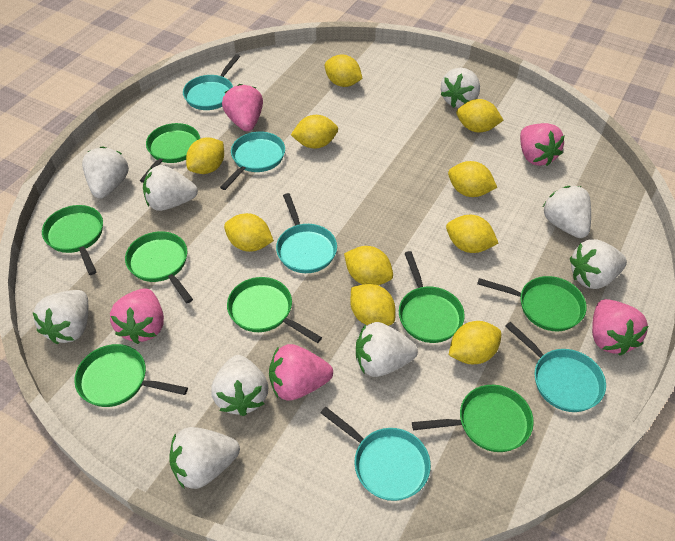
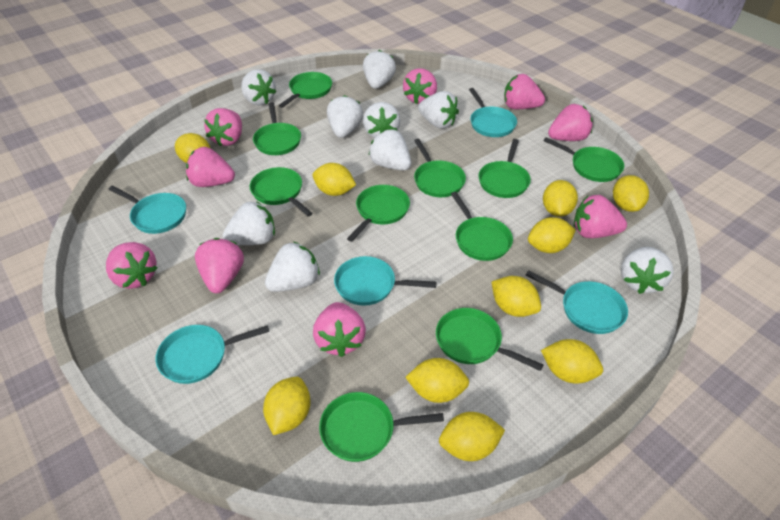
green pan: [42,205,103,275] [74,344,188,407] [125,231,193,303] [140,123,200,183] [227,277,322,343] [399,251,465,343] [412,385,534,452] [477,276,587,331] = 8 -> [249,167,313,217] [253,102,301,155] [278,72,332,108] [319,392,444,462] [347,185,410,242] [414,139,466,197] [436,308,543,371] [451,192,513,261] [479,139,531,198] [543,137,624,182] = 10
pink strawberry: [110,288,164,344] [222,84,263,131] [269,344,333,400] [520,123,565,166] [592,299,648,356] = 5 -> [106,242,157,289] [186,147,235,187] [195,238,244,293] [204,108,242,146] [313,302,366,357] [403,69,437,104] [504,74,545,109] [548,104,592,141] [574,195,627,238] = 9

